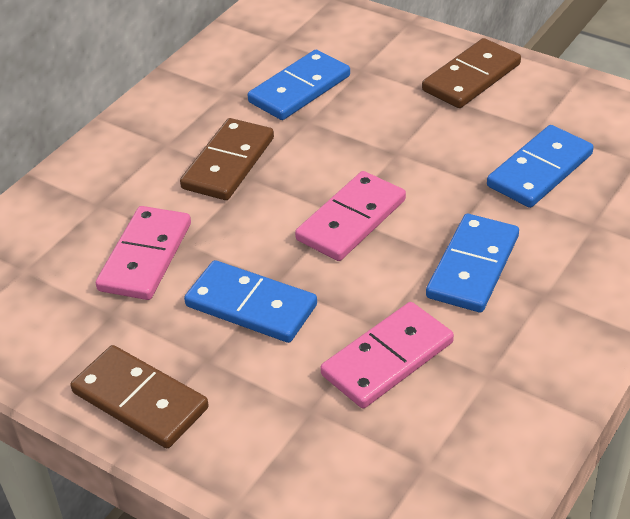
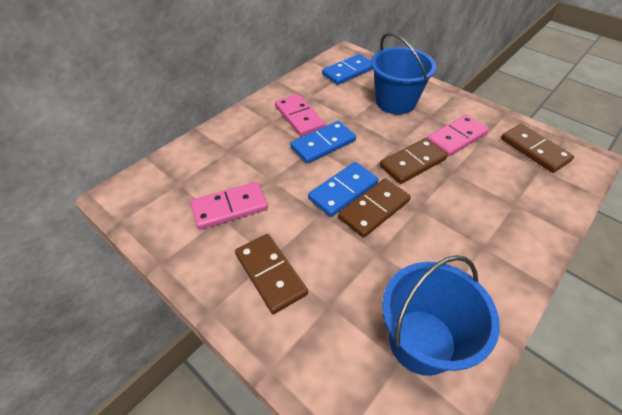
blue bucket: none = 0 -> [371,33,436,115] [382,255,500,376] = 2
blue domino: [184,260,317,343] [248,50,350,120] [426,214,519,313] [487,125,594,208] = 4 -> [290,121,356,164] [308,162,379,217] [322,54,373,85] = 3
brown domino: [70,345,209,448] [180,118,274,200] [422,38,521,108] = 3 -> [235,234,308,314] [338,178,411,238] [380,138,448,184] [501,124,574,173] = 4

